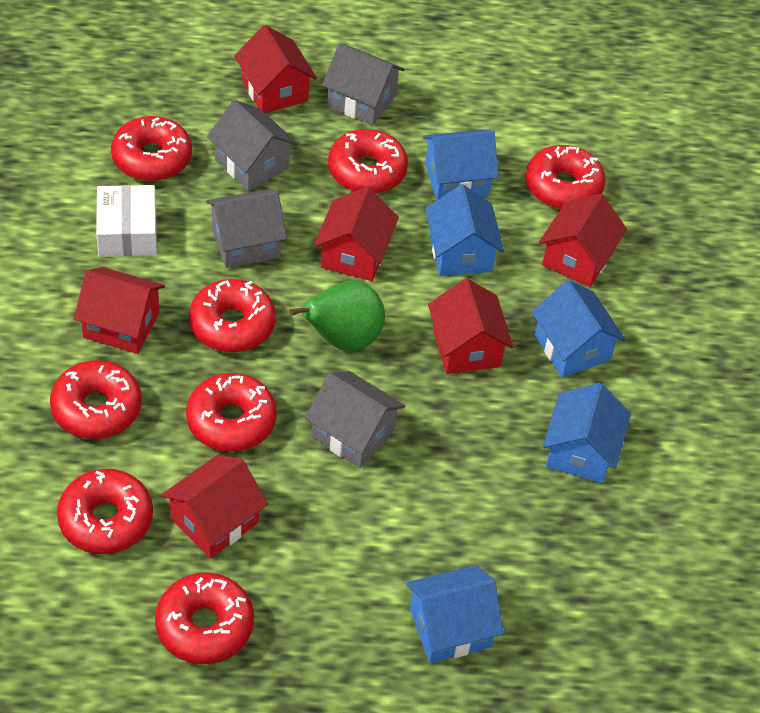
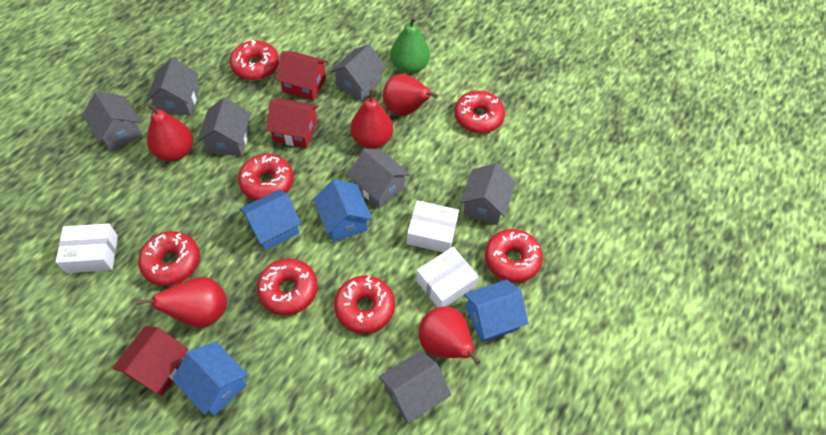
blue house: [406,565,504,663] [423,130,499,201] [425,184,504,276] [532,280,626,377] [543,383,631,483] = 5 -> [172,341,248,416] [240,189,301,251] [313,179,373,242] [464,280,528,343] = 4
grey house: [206,189,287,268] [207,100,298,191] [305,371,405,468] [322,43,405,126] = 4 -> [82,91,143,151] [146,58,199,115] [197,98,251,156] [330,44,386,101] [348,149,410,209] [379,350,451,423] [460,163,516,225] = 7
red donut: [50,360,141,439] [57,469,153,554] [111,116,192,181] [155,572,254,664] [186,373,277,452] [189,279,276,353] [328,129,408,194] [526,145,606,209] = 8 -> [138,231,200,286] [230,40,279,81] [238,154,294,201] [257,258,318,315] [334,276,395,334] [454,91,505,133] [485,229,543,283] = 7
red house: [74,267,165,354] [161,455,268,558] [234,25,317,113] [314,187,399,281] [428,278,514,374] [539,194,627,287] = 6 -> [113,325,188,396] [266,98,319,148] [276,51,328,101] = 3
red pear: none = 0 -> [136,277,227,328] [147,103,193,161] [351,89,393,149] [383,74,438,116] [419,307,481,365] = 5
white box: [96,185,157,257] = 1 -> [56,224,118,273] [407,201,459,253] [416,247,478,307] = 3

